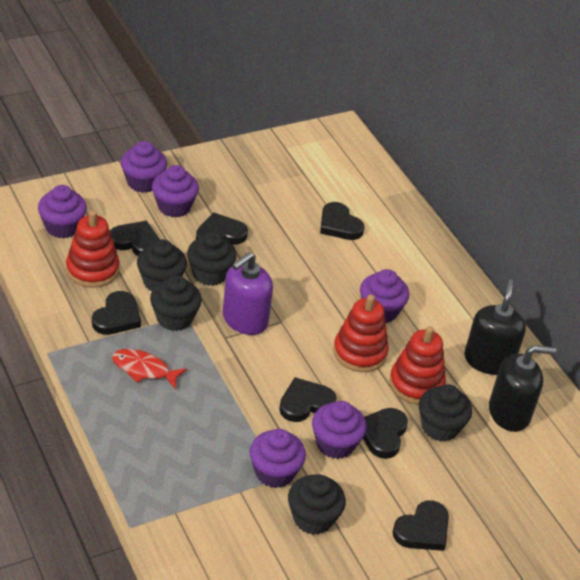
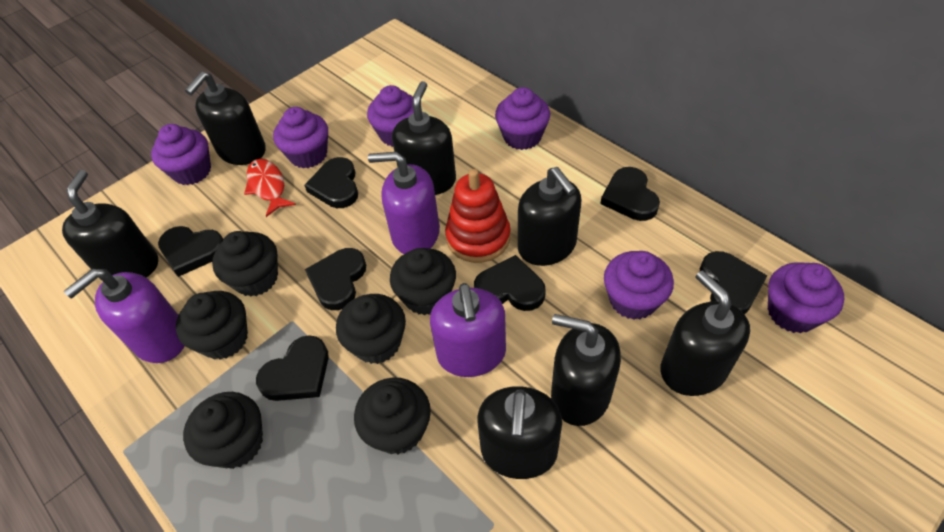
black cupcake: [137,239,187,291] [150,276,202,331] [187,232,236,286] [288,474,346,535] [419,384,472,442] = 5 -> [176,291,248,360] [183,392,263,469] [212,231,278,297] [336,294,406,364] [354,377,431,455] [390,248,456,315] = 6
black soap dispenser: [465,279,526,375] [489,345,556,432] = 2 -> [62,170,158,279] [185,72,266,165] [392,81,456,195] [477,386,562,479] [518,167,581,266] [551,314,621,426] [660,270,750,396] = 7
purple soap dispenser: [223,252,273,335] = 1 -> [64,269,184,363] [368,152,440,254] [430,283,506,377] = 3
red stacking toy: [66,210,119,288] [333,295,389,372] [389,326,446,405] = 3 -> [445,169,510,263] = 1

